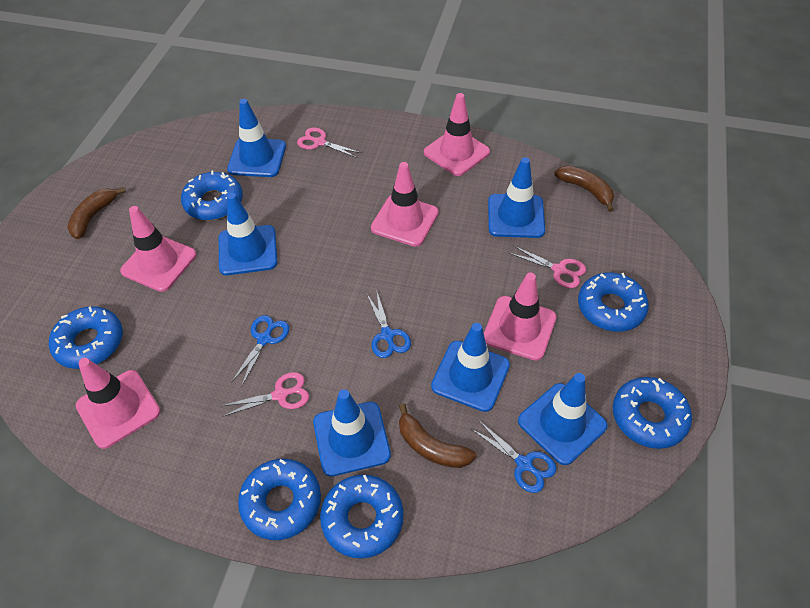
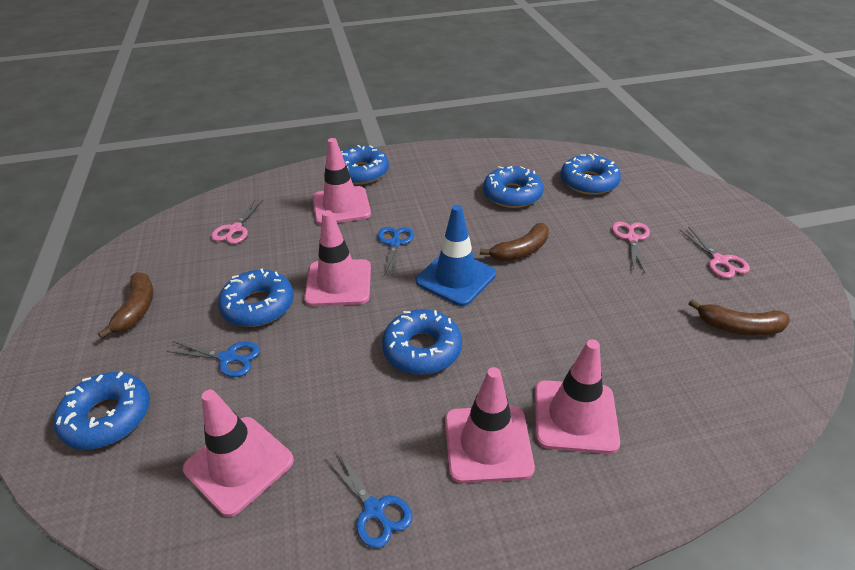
blue traffic cone: [219,193,278,275] [227,99,286,177] [313,389,391,477] [431,323,510,412] [488,157,545,238] [518,373,608,465] = 6 -> [416,205,496,306] = 1

